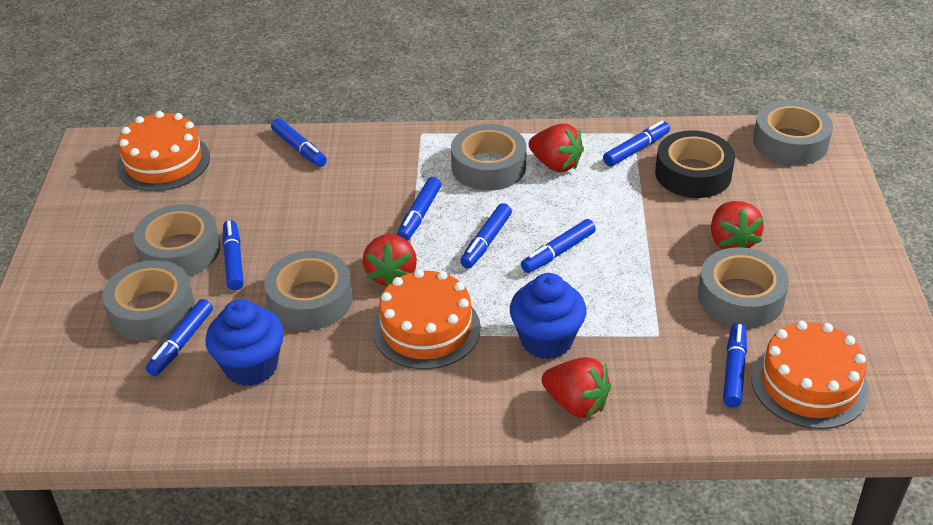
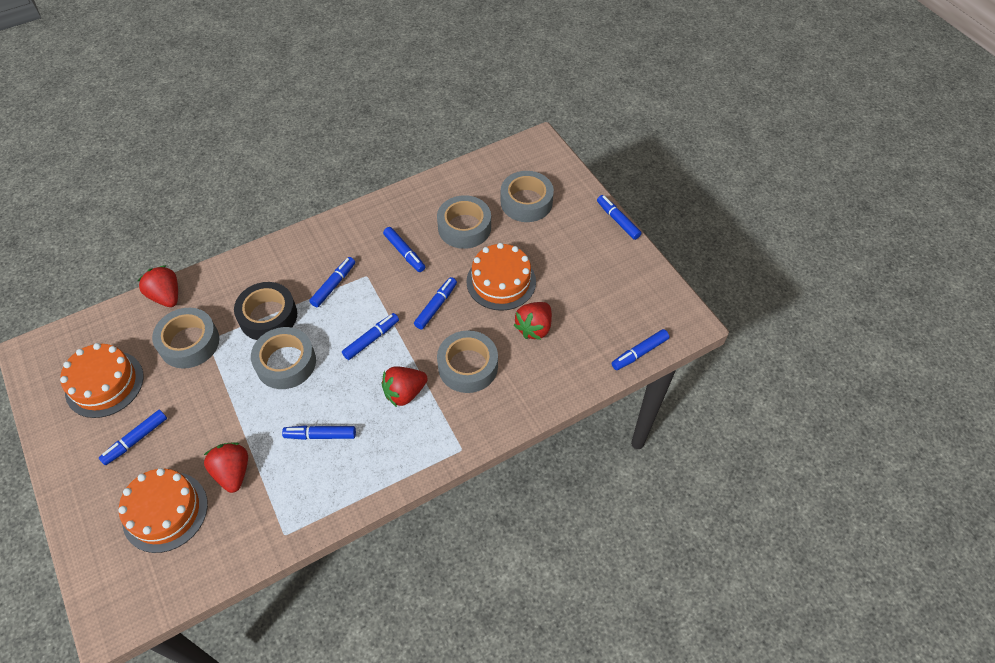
blue cupcake: [205,299,284,386] [510,273,586,359] = 2 -> none = 0
grey tape: [102,260,195,341] [133,204,220,276] [264,250,353,330] [451,124,527,191] [698,247,789,328] [753,100,833,165] = 6 -> [152,308,219,369] [251,327,316,389] [437,195,491,249] [437,330,498,393] [501,171,554,222] = 5

